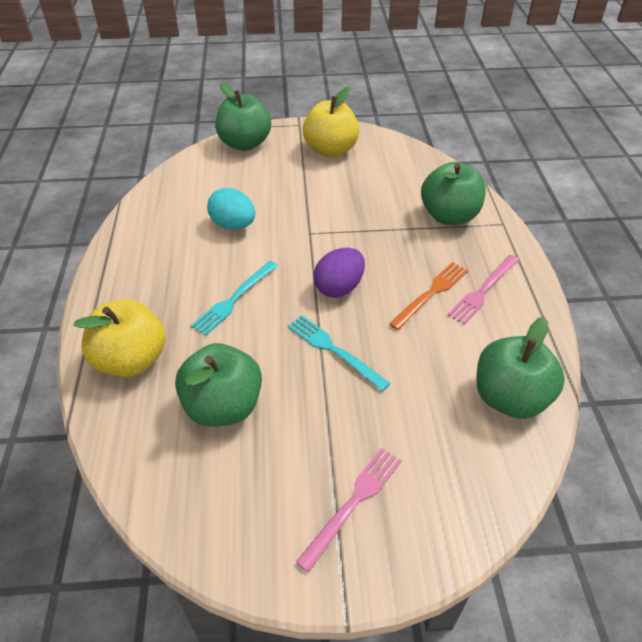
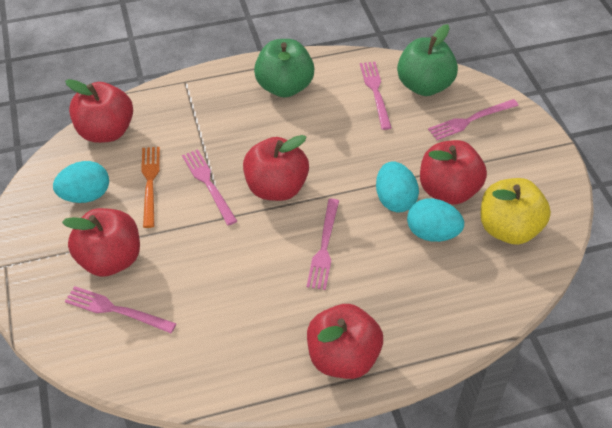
green apple: [175,343,262,427] [215,82,271,151] [421,162,486,225] [476,317,565,419] = 4 -> [254,39,315,98] [397,24,458,96] = 2
pink fork: [296,448,402,572] [448,255,519,325] = 2 -> [65,286,176,333] [182,149,237,225] [307,199,339,290] [360,62,392,130] [428,99,519,140] = 5
purple egg: [313,248,365,298] = 1 -> none = 0
red apple: none = 0 -> [62,208,140,277] [65,79,133,143] [243,135,309,201] [307,304,383,379] [420,140,487,205] = 5
turquoise egg: [207,188,255,230] = 1 -> [53,161,109,203] [376,161,419,213] [407,198,464,242] = 3
turquoise fork: [191,261,278,336] [288,315,391,391] = 2 -> none = 0
yellow apple: [74,299,166,377] [303,87,360,157] = 2 -> [481,178,551,245] = 1

